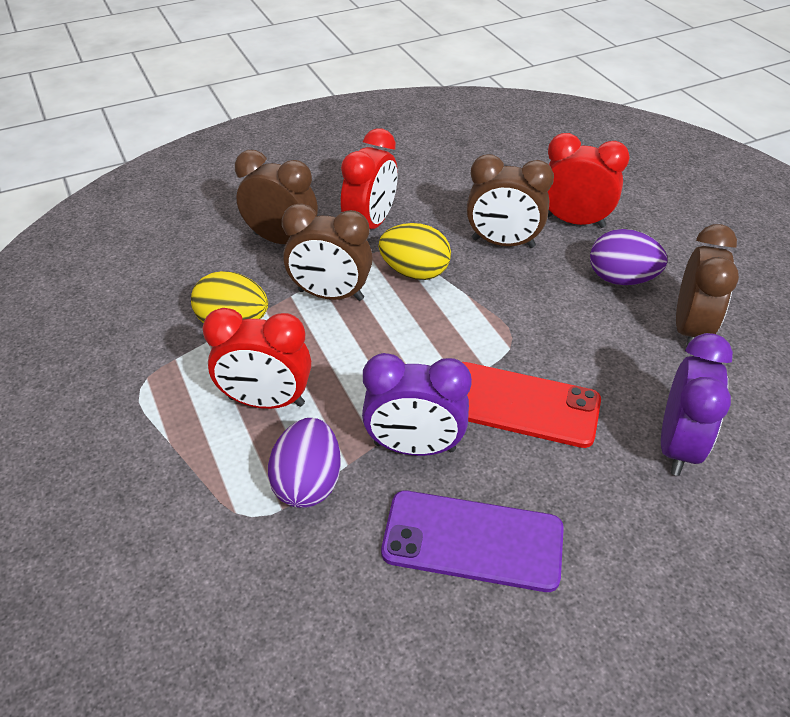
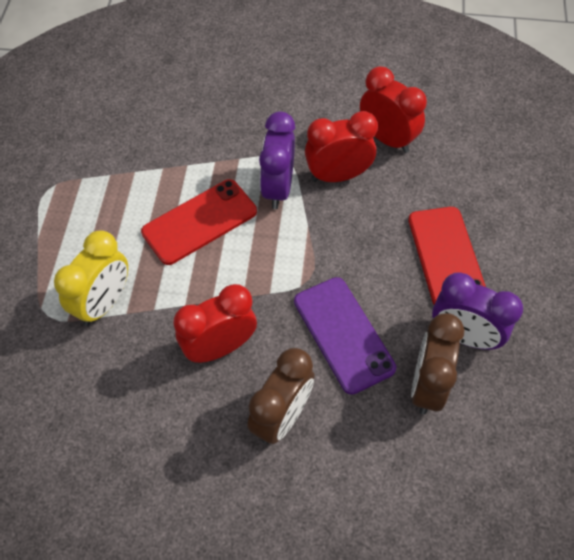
brown clock: [235,150,318,244] [282,203,373,301] [467,154,554,248] [676,224,739,348] = 4 -> [247,348,314,444] [411,313,464,415] = 2
purple egg: [268,418,341,508] [590,229,667,285] = 2 -> none = 0
red phone: [462,362,601,448] = 1 -> [141,179,257,265] [408,207,486,305] = 2
yellow clock: none = 0 -> [54,231,128,326] = 1
yellow egg: [191,271,268,323] [379,223,451,280] = 2 -> none = 0

